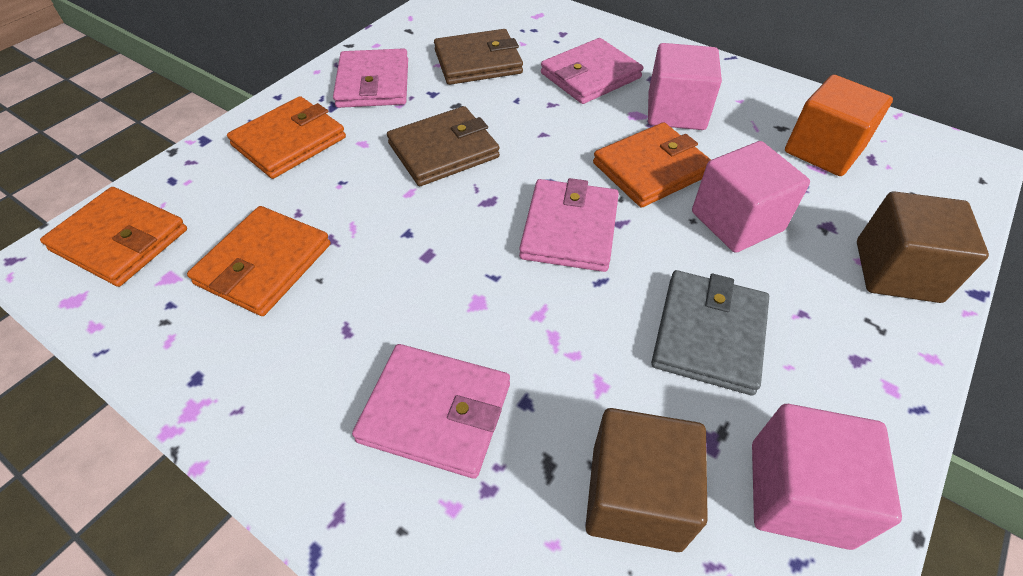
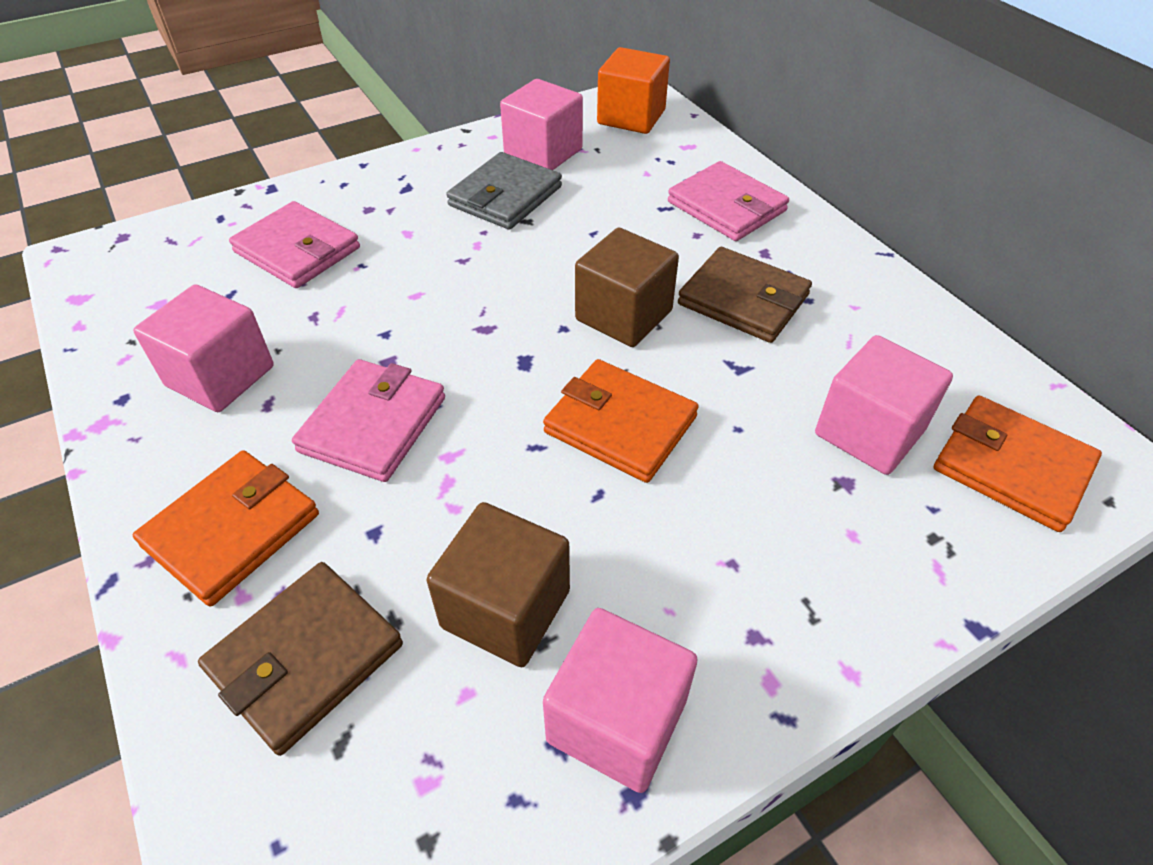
orange wallet: [40,187,187,287] [187,206,330,316] [227,96,346,179] [593,122,711,208] = 4 -> [133,450,319,607] [543,359,699,483] [933,396,1102,532] = 3
pink cube: [648,43,722,130] [692,141,810,253] [752,404,902,550] = 3 -> [133,284,274,412] [500,79,583,170] [543,608,698,793] [815,335,953,475] = 4
pink wallet: [333,48,408,108] [352,344,510,479] [519,178,619,272] [541,38,643,104] = 4 -> [229,201,360,288] [292,359,445,482] [668,161,789,241] = 3

